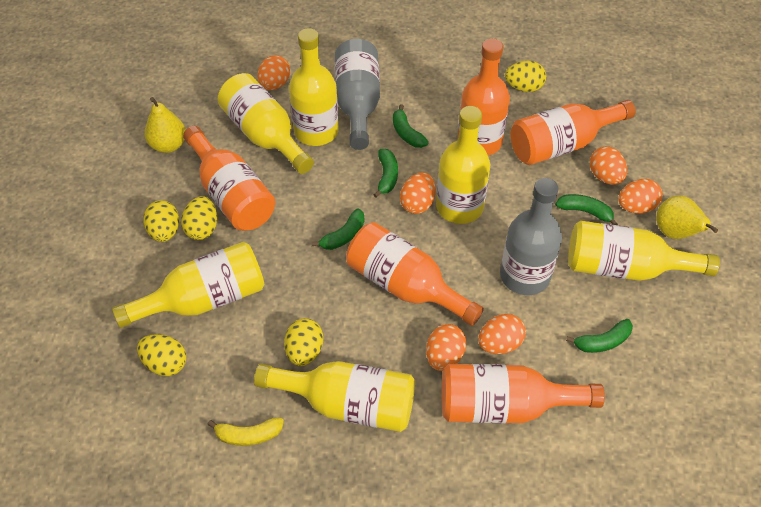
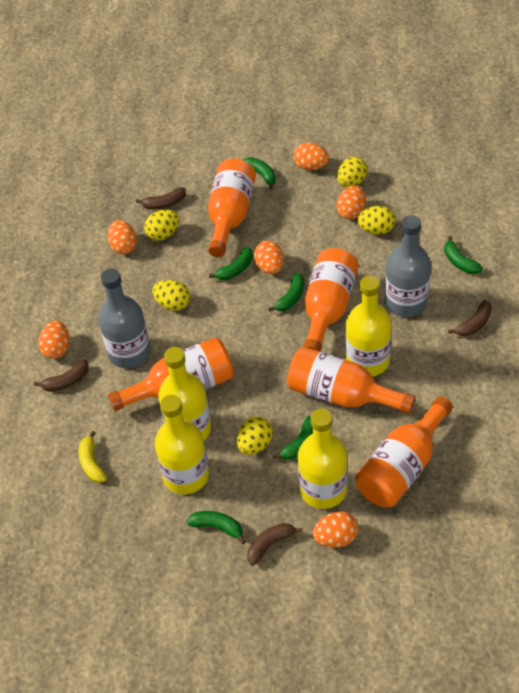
brown banana: none = 0 -> [34,360,89,392] [136,187,186,210] [247,523,303,566] [448,300,492,336] = 4
green banana: [311,208,364,250] [373,149,398,198] [393,104,429,148] [555,194,618,225] [566,319,633,353] = 5 -> [187,511,246,544] [209,247,253,280] [243,157,276,190] [268,273,304,312] [273,416,313,460] [444,236,483,274] = 6
yellow bottle: [112,242,264,328] [218,73,314,174] [254,361,415,432] [289,28,339,146] [436,106,490,224] [568,221,720,281] = 6 -> [155,395,209,494] [158,347,211,440] [298,409,348,509] [345,275,392,377] = 4
yellow pear: [144,97,186,153] [656,195,718,239] = 2 -> none = 0

